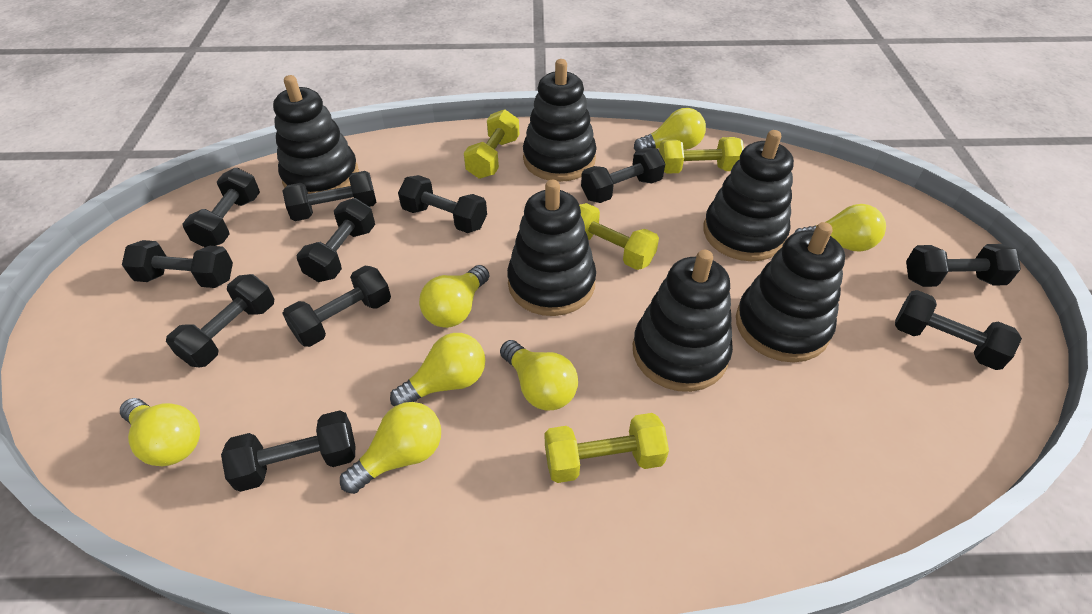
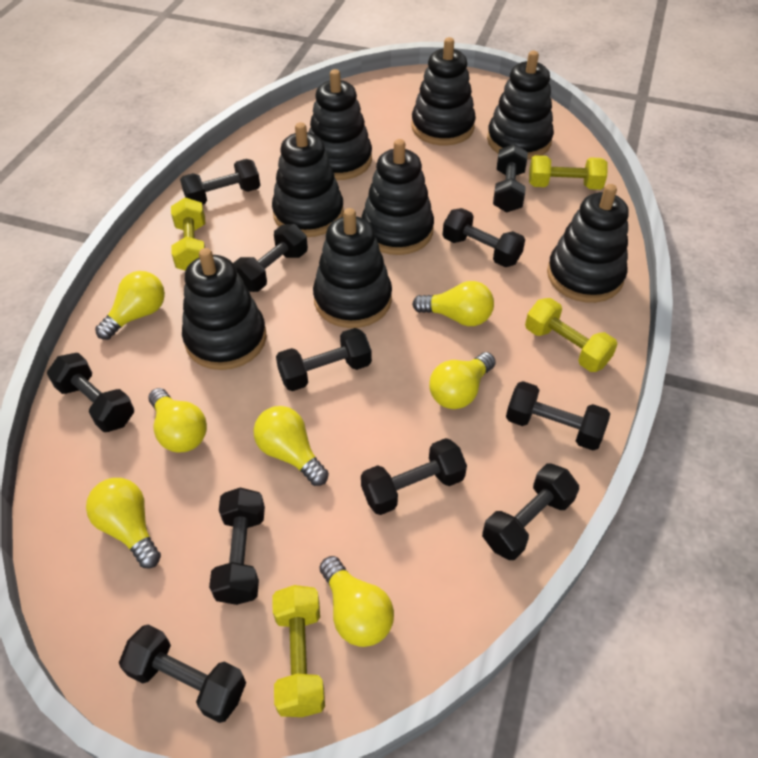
black stacking toy: [273,75,359,194] [507,180,596,316] [523,59,596,182] [633,250,733,392] [703,130,794,261] [736,222,845,362] = 6 -> [182,248,267,370] [272,122,344,237] [309,69,372,180] [313,208,392,328] [361,139,434,255] [412,37,476,145] [487,51,554,160] [547,184,629,303] = 8

